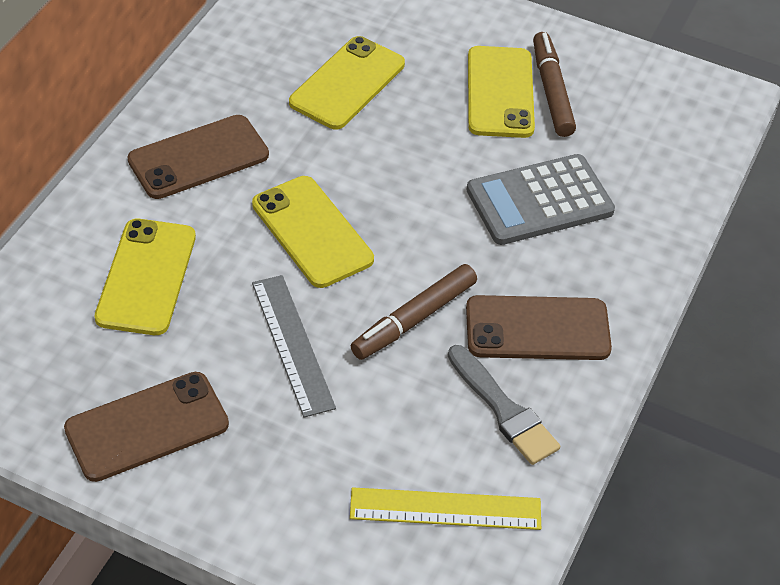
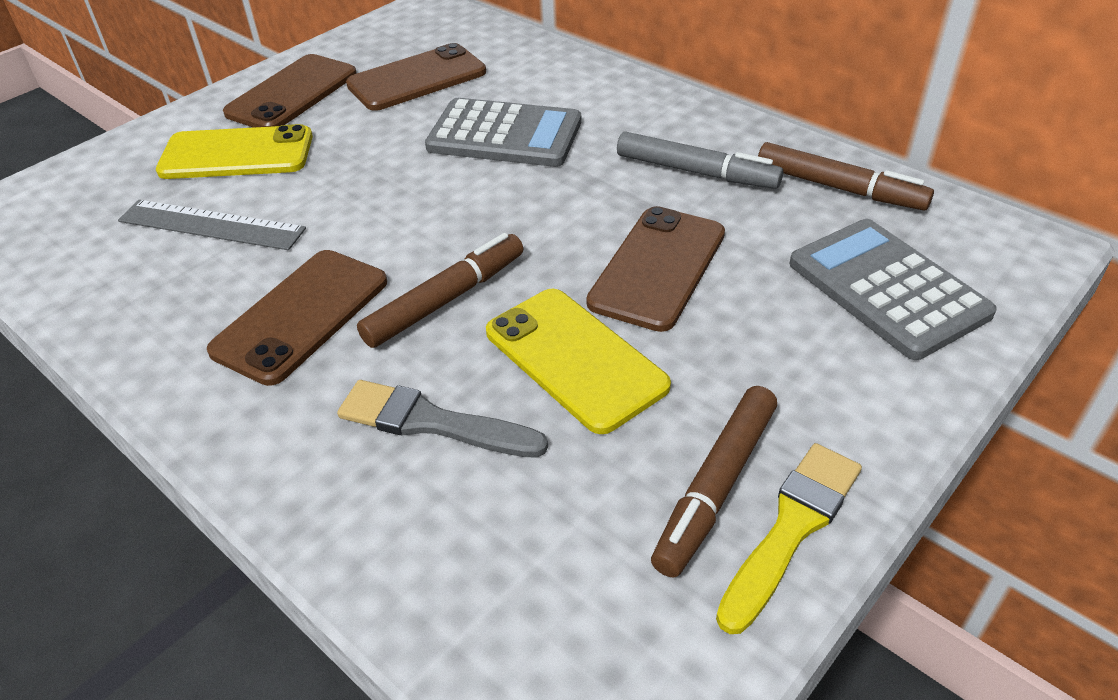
brown marker: [351,264,477,360] [533,32,576,137] = 2 -> [357,233,523,348] [651,386,777,577] [758,142,934,210] = 3
brown phone: [64,372,229,482] [128,115,269,199] [466,295,612,360] = 3 -> [207,250,387,386] [223,54,357,128] [346,43,486,111] [586,206,725,332] = 4
grey calculator: [466,154,615,245] = 1 -> [425,98,581,167] [790,219,997,360] = 2
grey marker: none = 0 -> [617,131,783,189] = 1
yellow brush: none = 0 -> [716,443,862,634] = 1
yellow phone: [94,219,196,335] [252,176,374,288] [289,36,405,130] [468,46,535,138] = 4 -> [156,124,313,179] [486,289,671,434] = 2
yellow ruler: [350,487,541,530] = 1 -> none = 0

